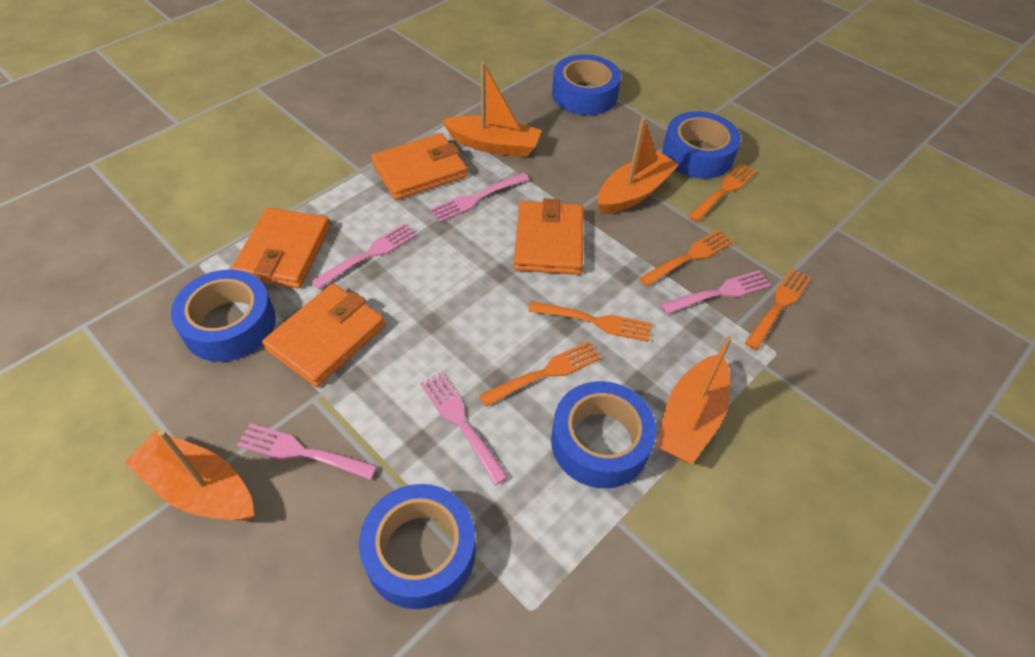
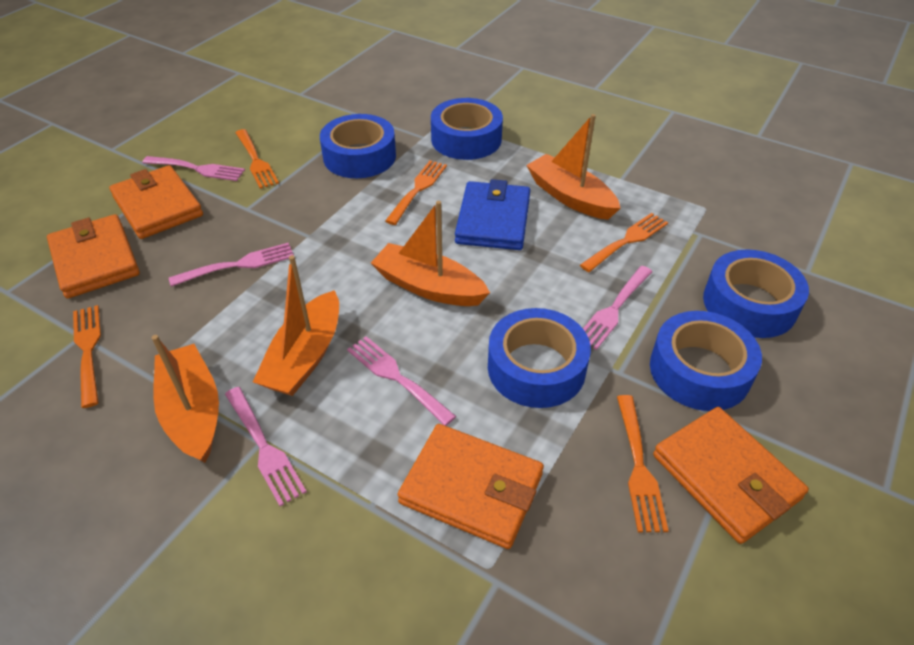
blue wallet: none = 0 -> [455,179,530,250] = 1

